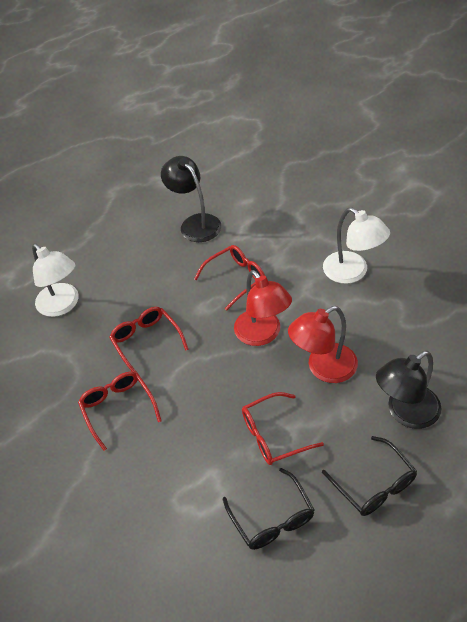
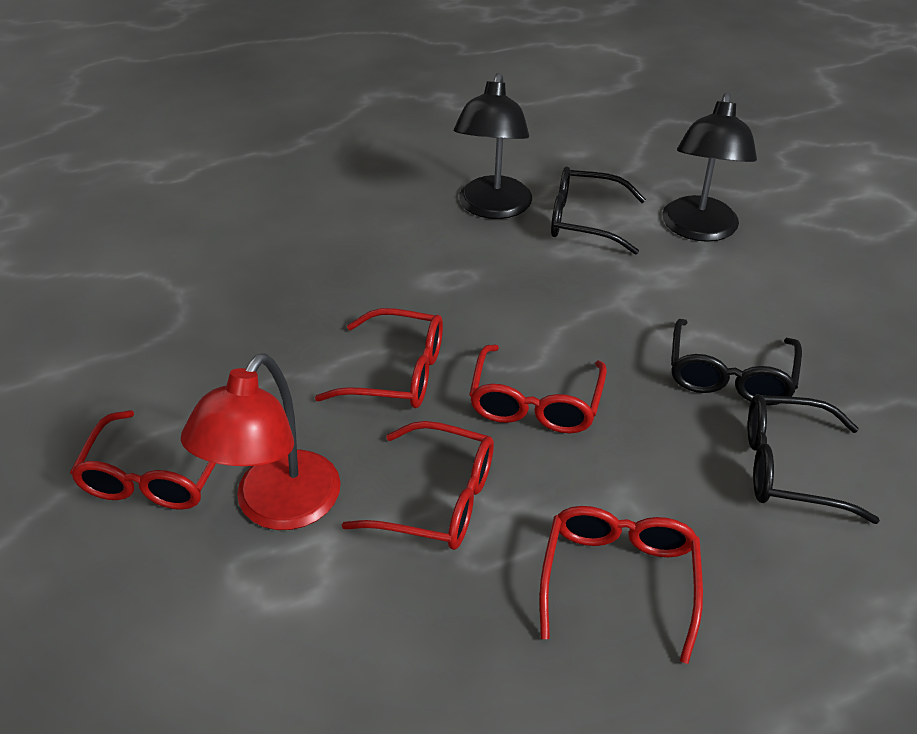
black glasses: [223,468,315,550] [322,436,417,516] = 2 -> [551,167,646,255] [671,319,802,405] [748,394,880,524] = 3
red glasses: [78,372,161,451] [109,307,189,373] [194,245,265,311] [242,392,324,465] = 4 -> [70,410,216,510] [315,308,443,408] [342,421,494,550] [469,345,607,433] [539,506,703,664] = 5
red lamp: [234,270,292,346] [288,306,358,383] = 2 -> [181,353,341,530] = 1
white lamp: [32,243,79,317] [323,208,390,284] = 2 -> none = 0

